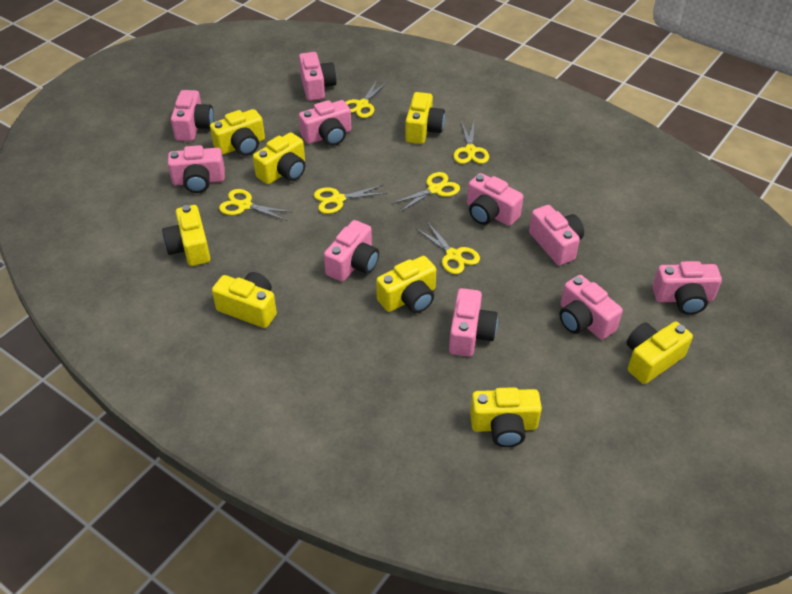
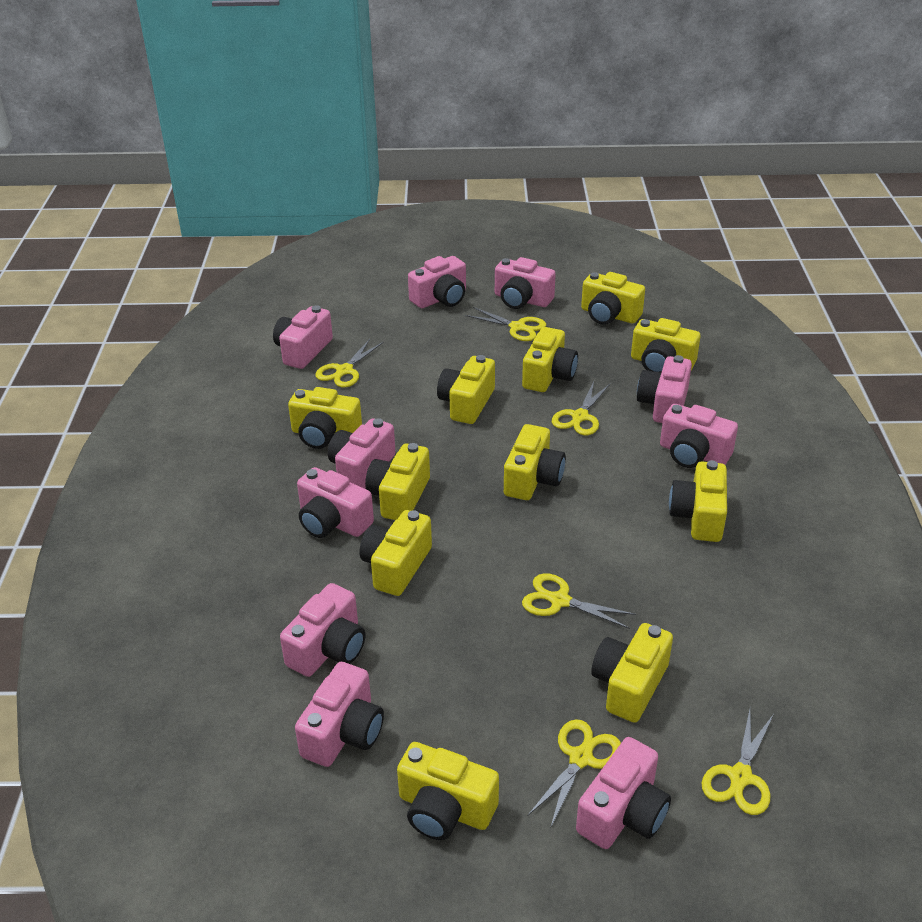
yellow camera: [162,205,210,266] [210,109,265,156] [212,272,277,328] [253,132,305,184] [376,256,436,313] [405,92,445,144] [470,387,542,447] [627,322,693,384] = 8 -> [288,387,362,449] [359,510,432,596] [365,443,430,520] [397,742,499,840] [437,355,495,424] [504,424,566,500] [522,327,578,392] [581,272,645,325] [591,623,673,723] [631,318,700,373] [669,460,727,542] = 11

